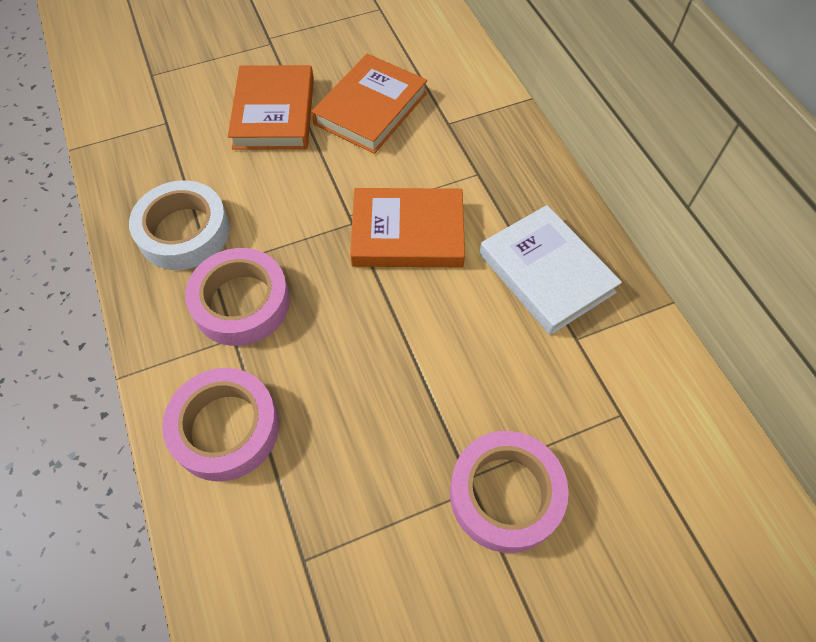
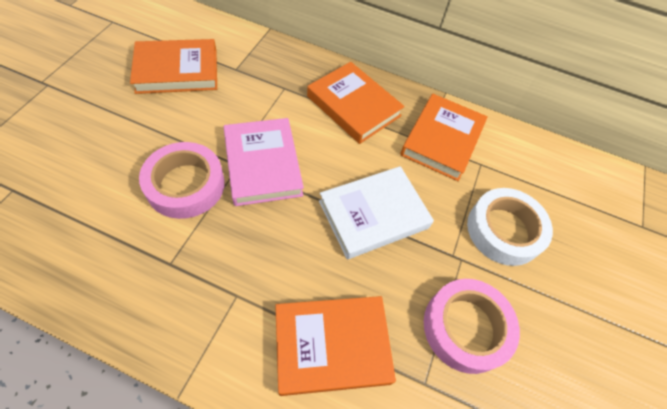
orange book: [228,65,314,150] [312,54,427,154] [350,188,465,267] = 3 -> [130,39,217,94] [275,296,396,396] [307,62,405,144] [400,94,488,181] = 4
pink book: none = 0 -> [224,118,304,206] = 1
pink tape: [162,368,279,481] [185,248,290,346] [450,431,569,553] = 3 -> [139,142,225,219] [424,279,520,374] = 2

